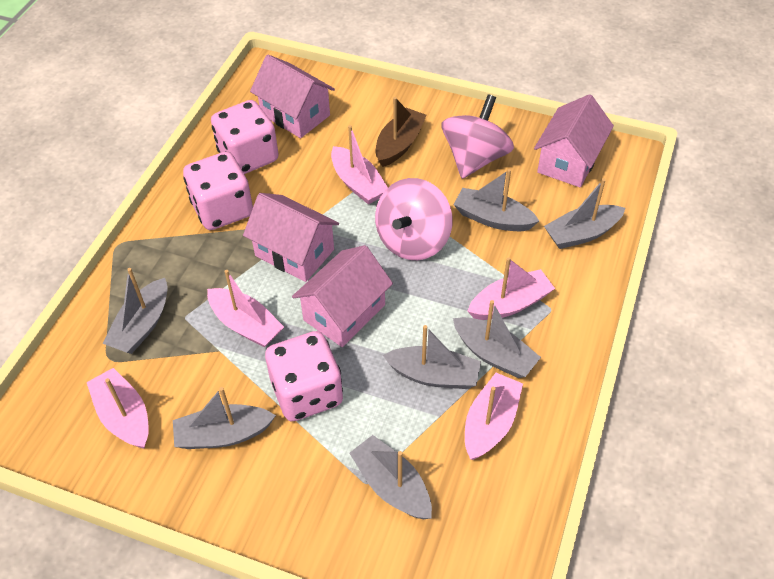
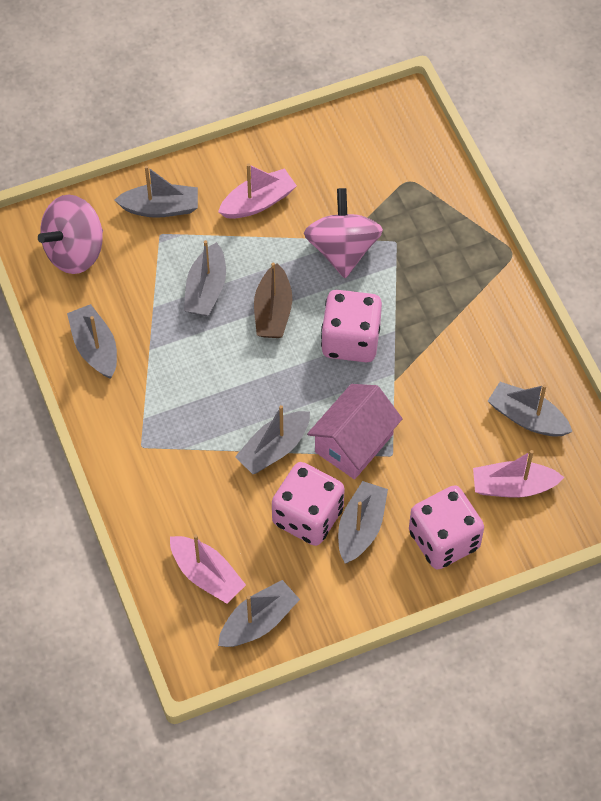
pink boat: [87,368,149,449] [207,270,284,347] [331,125,388,205] [465,373,523,460] [467,257,555,320] = 5 -> [170,534,246,604] [218,163,297,219] [473,450,565,498] = 3
pink house: [243,193,339,282] [250,54,335,138] [292,245,393,347] [534,94,614,187] = 4 -> [307,384,403,479] = 1

